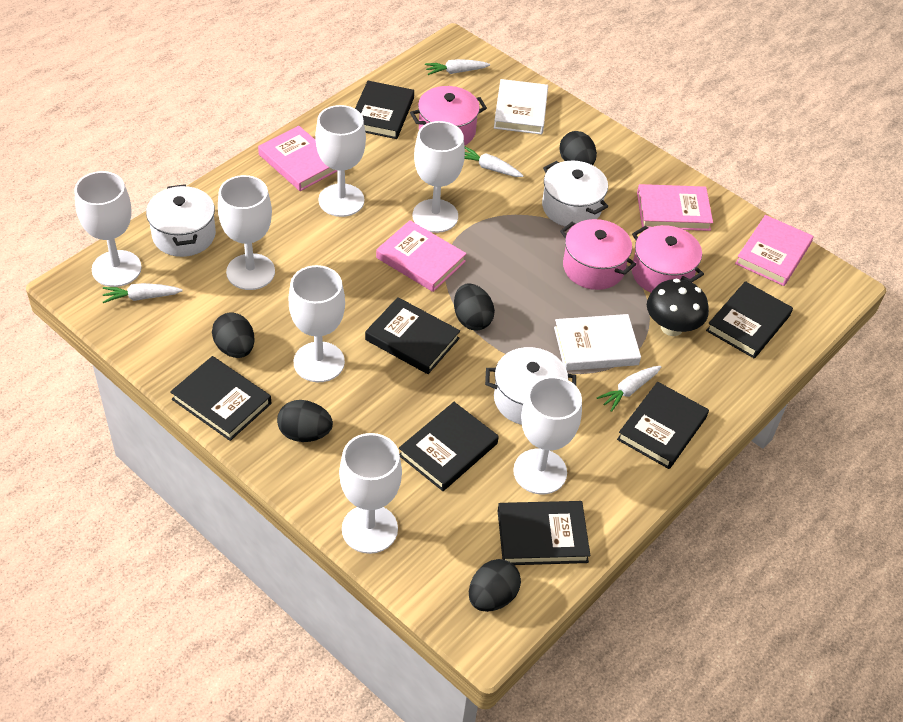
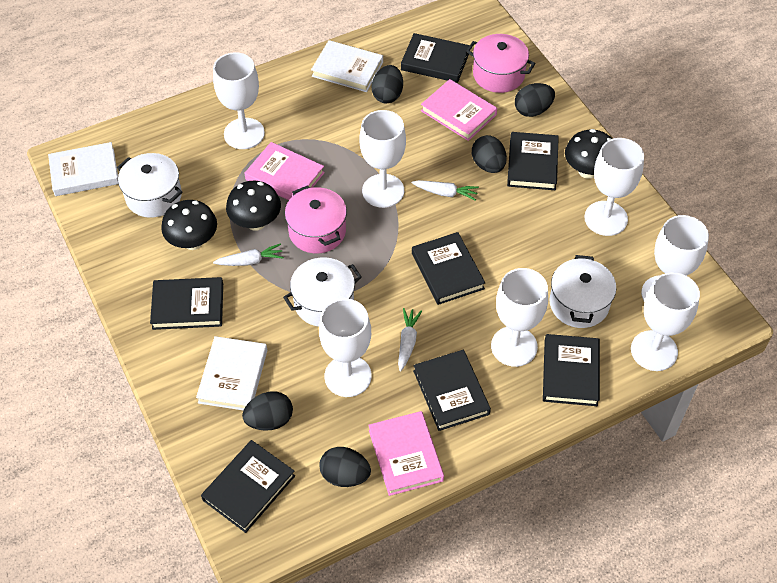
black mushroom: [647,279,709,336] = 1 -> [161,200,217,250] [226,181,281,231] [565,129,612,179] = 3
pink book: [258,126,337,191] [376,220,467,292] [637,184,713,231] [735,215,813,286] = 4 -> [245,142,325,200] [368,411,444,496] [421,79,497,141] = 3
pink pot: [410,86,487,146] [560,219,636,290] [632,225,704,293] = 3 -> [285,185,347,253] [466,34,536,93] = 2
white book: [494,79,548,135] [554,314,641,371] = 2 -> [48,142,118,196] [196,336,268,410] [311,40,383,92] = 3
white carrot: [103,283,183,303] [425,59,490,75] [464,146,523,177] [597,366,662,412] = 4 -> [213,243,284,266] [398,308,422,371] [412,180,479,201] = 3

